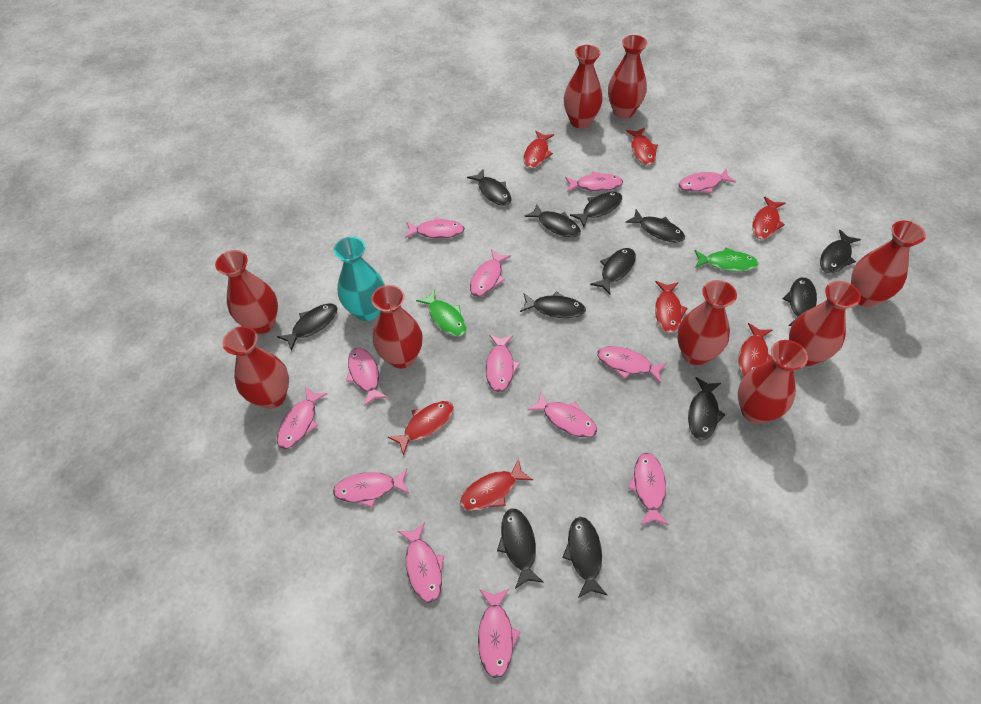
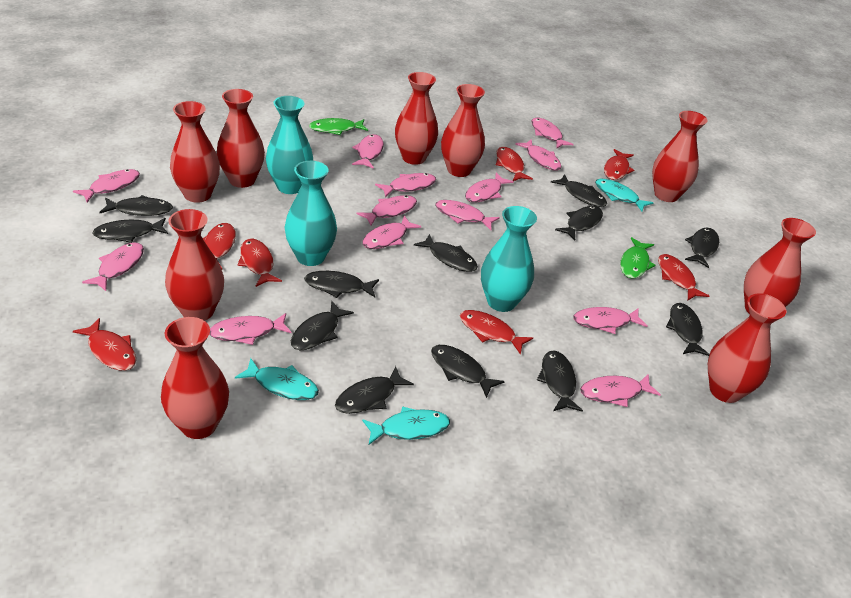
turquoise fish: none = 0 -> [235,358,319,400] [362,406,450,445] [595,179,654,211] = 3
turquoise vase: [334,237,385,321] = 1 -> [266,96,313,194] [285,161,337,266] [481,206,537,312] = 3

